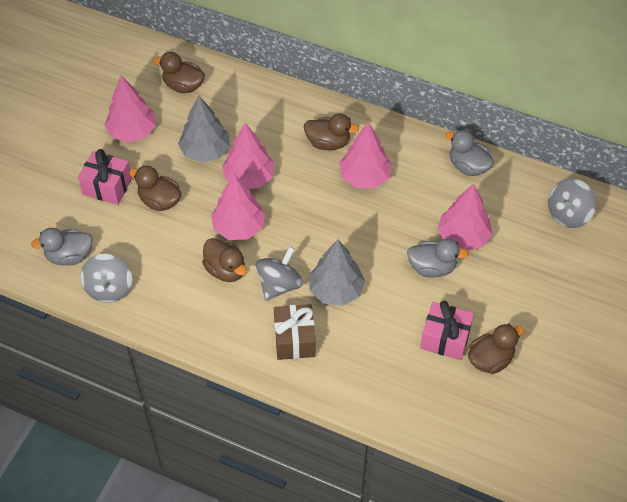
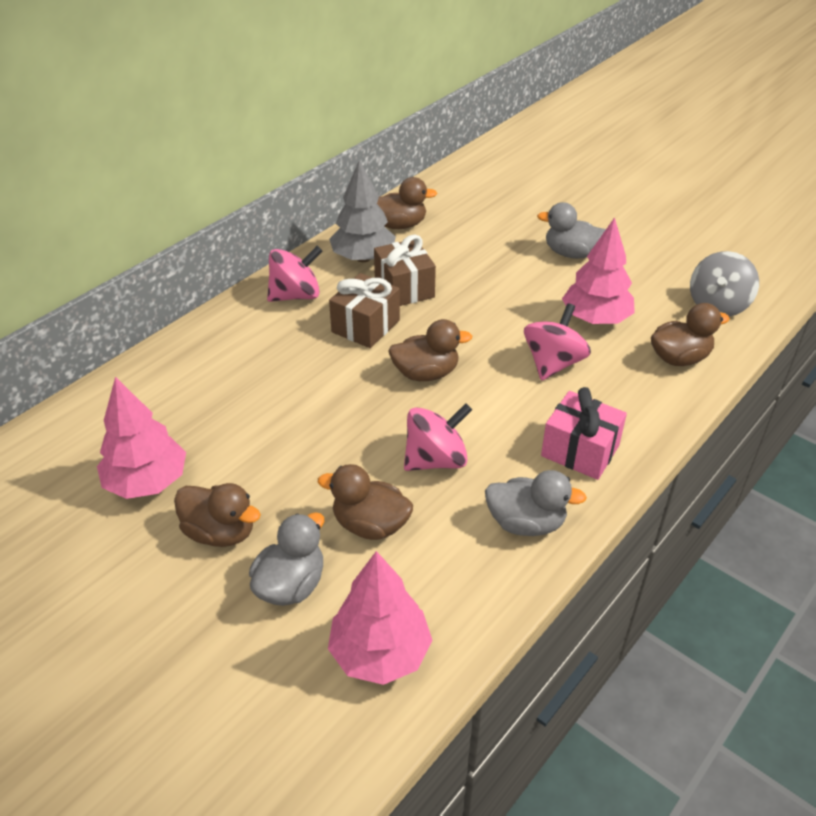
brown gift: [274,304,316,360] = 1 -> [329,273,400,348] [374,235,436,306] = 2
grey spinning top: [80,254,132,303] [256,246,303,301] [548,178,596,228] = 3 -> [690,251,759,317] = 1
grey tree: [178,96,230,163] [309,239,365,306] = 2 -> [329,159,396,262] = 1
pink gift: [78,149,132,205] [420,301,474,360] = 2 -> [541,387,627,480] = 1
pink spinning top: none = 0 -> [267,246,322,302] [404,403,472,471] [524,303,591,381] = 3
pink tree: [105,75,156,142] [211,174,266,240] [222,123,275,189] [339,122,392,188] [437,184,493,251] = 5 -> [97,377,186,499] [328,551,433,685] [562,217,635,324] = 3

